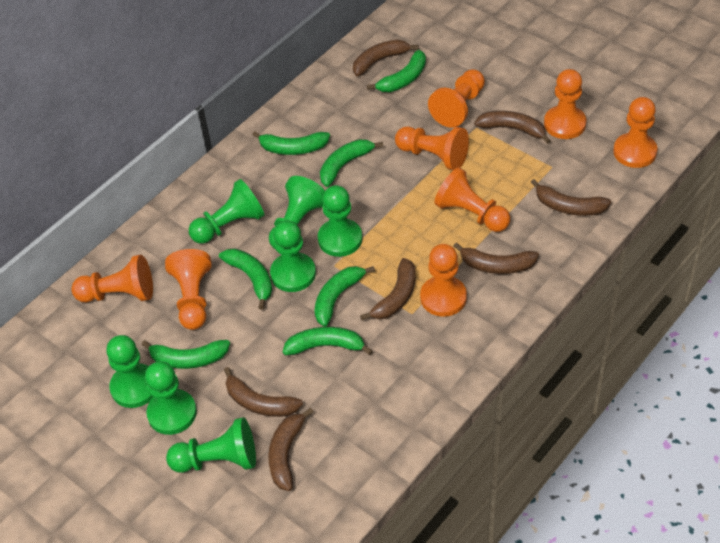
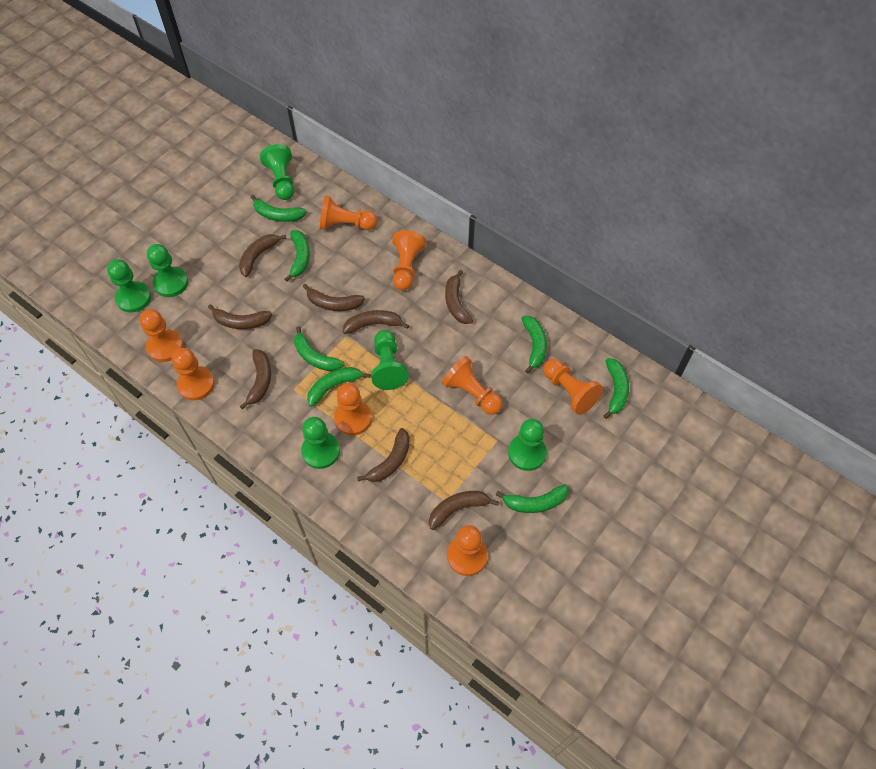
brown banana: [224,367,303,417] [268,408,313,491] [353,40,419,76] [360,258,416,320] [454,242,539,274] [475,111,551,144] [531,179,611,216] = 7 -> [208,304,272,329] [239,234,287,277] [239,349,271,409] [303,284,365,311] [343,310,409,334] [357,428,410,482] [429,491,499,530] [445,270,473,324] = 8
green pawn: [106,335,153,408] [145,361,197,435] [166,417,256,473] [189,179,265,244] [269,176,325,249] [270,220,316,292] [318,185,362,257] = 7 -> [107,259,151,313] [147,244,188,297] [260,144,294,200] [301,417,340,469] [371,330,409,390] [508,419,547,471] = 6

